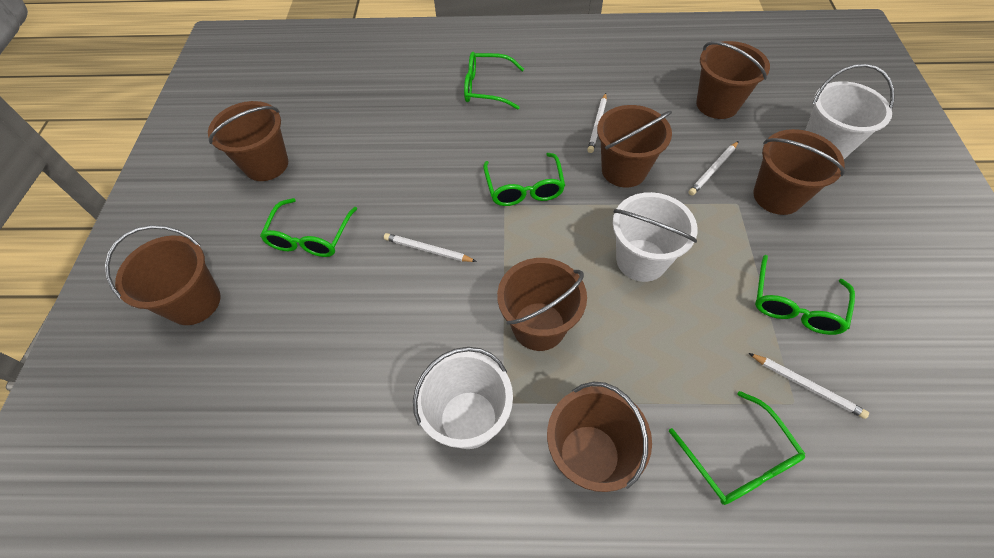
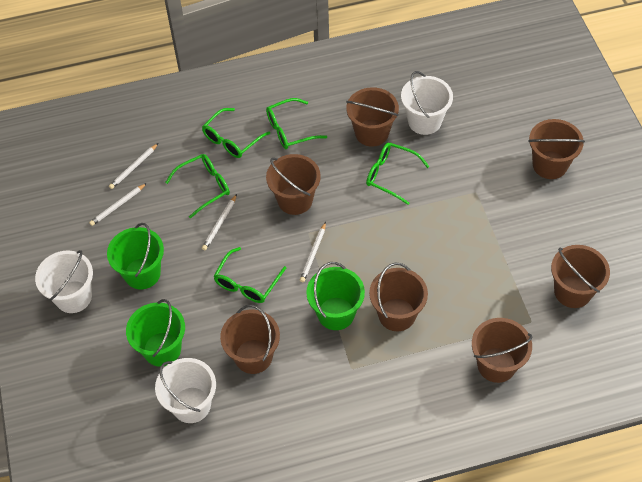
green bucket: none = 0 -> [107,223,164,289] [126,299,185,367] [306,262,365,330] = 3

